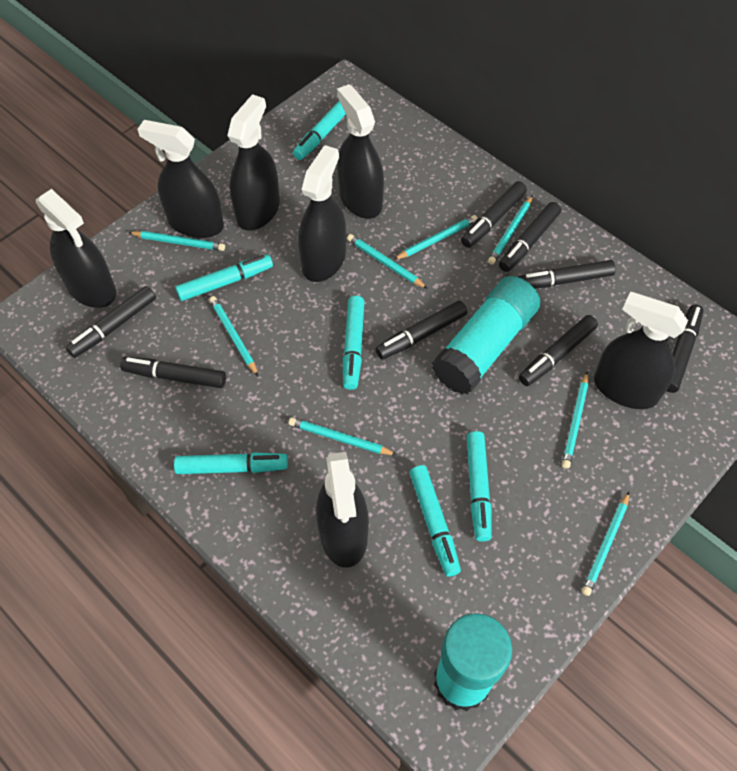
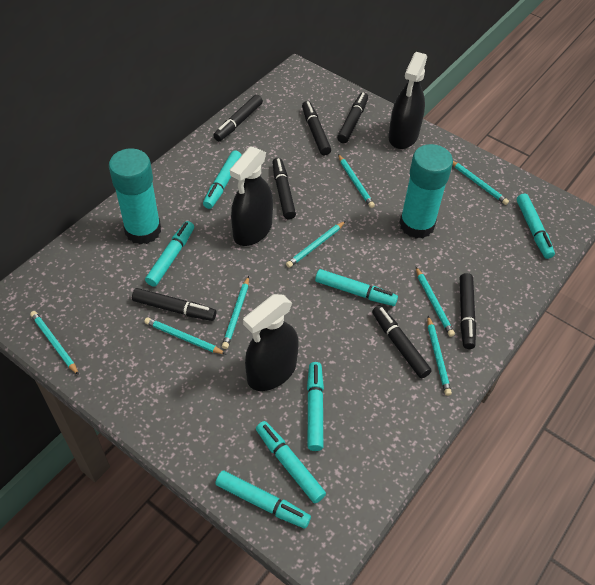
black marker: [66,286,156,358] [120,357,226,388] [375,301,467,360] [461,181,527,248] [499,202,561,272] [518,260,616,289] [519,315,598,386] [667,304,704,393] = 8 -> [132,288,216,321] [213,95,263,141] [272,158,296,219] [302,101,331,155] [337,92,368,143] [372,305,432,378] [460,273,476,349] = 7
black spray bottle: [36,189,116,308] [137,120,224,238] [227,94,280,231] [298,145,346,282] [316,452,369,568] [337,84,384,219] [594,292,688,409] = 7 -> [230,146,273,246] [243,294,299,391] [388,52,427,149] = 3
turquoise marker: [174,452,288,474] [175,255,273,301] [293,101,346,160] [343,296,364,390] [409,465,461,577] [467,431,492,542] = 6 -> [145,221,194,287] [203,150,242,209] [215,470,311,529] [256,421,326,504] [307,362,324,451] [315,269,398,306] [516,193,555,259] = 7

